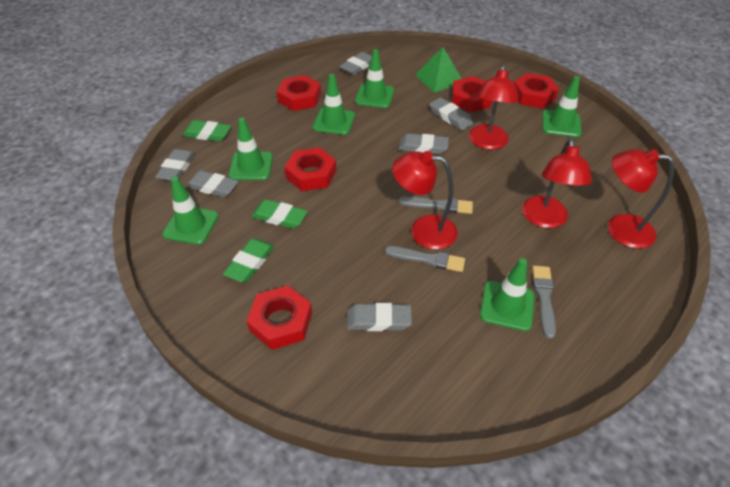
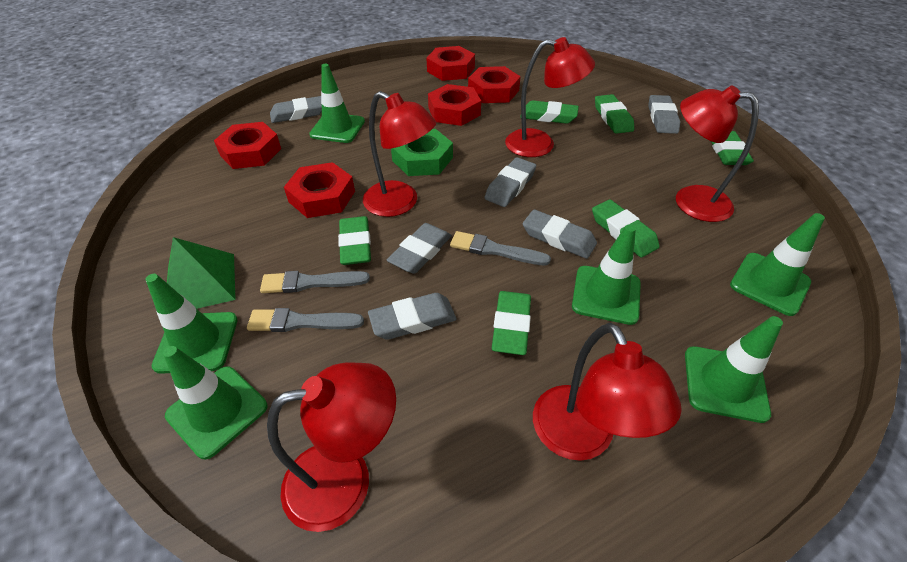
green eraser: [182,120,231,141] [223,238,275,282] [251,199,308,229] = 3 -> [338,216,371,265] [492,291,531,355] [520,100,579,124] [592,199,660,258] [595,94,634,134] [711,131,754,165] = 6
green nut: none = 0 -> [391,129,453,176] = 1
red lamp: [392,151,457,250] [469,65,519,150] [522,139,592,228] [608,149,674,249] = 4 -> [267,362,396,532] [363,91,436,217] [505,37,595,157] [533,323,682,461] [676,86,759,222] = 5

